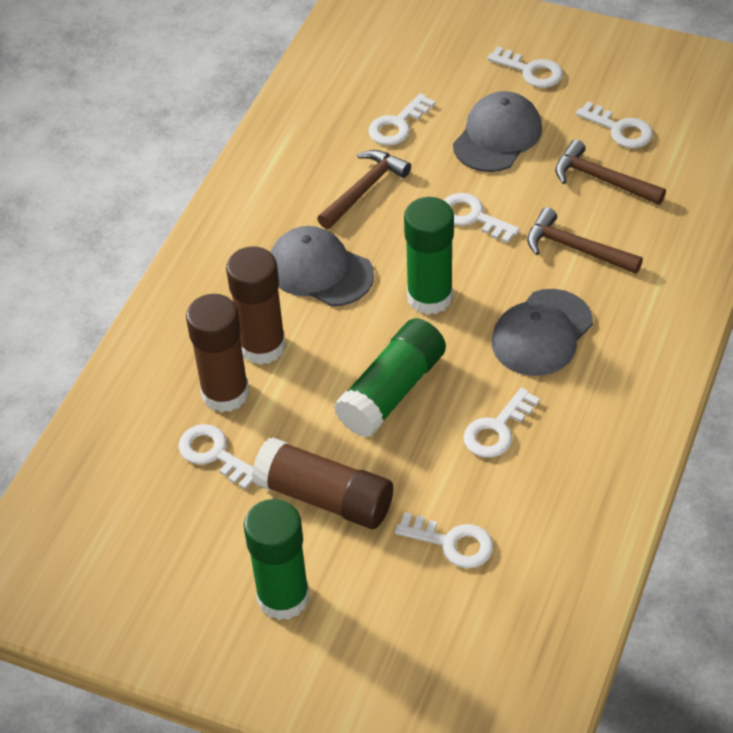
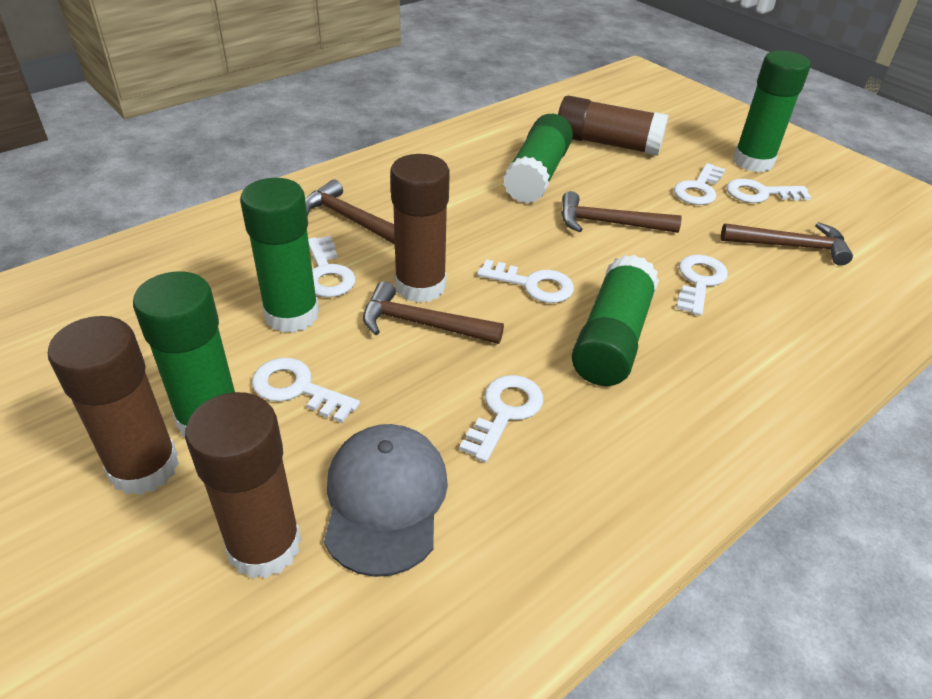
brown glue stick: [186,294,249,413] [226,246,286,365] [251,437,393,529] = 3 -> [48,316,179,495] [185,392,301,579] [390,154,450,303] [558,96,669,156] = 4
brown hammer: [317,150,411,229] [527,207,643,274] [555,139,666,205] = 3 -> [305,179,395,244] [363,281,504,344] [561,191,682,233] [721,222,853,266] = 4
green glue stick: [244,499,309,620] [334,318,446,438] [404,197,454,315] = 3 -> [133,271,235,437] [240,178,319,333] [503,114,573,204] [571,255,659,386] [733,51,811,172] = 5
grey cap: [270,226,374,306] [453,91,542,172] [491,289,593,376] = 3 -> [324,424,448,577] = 1

